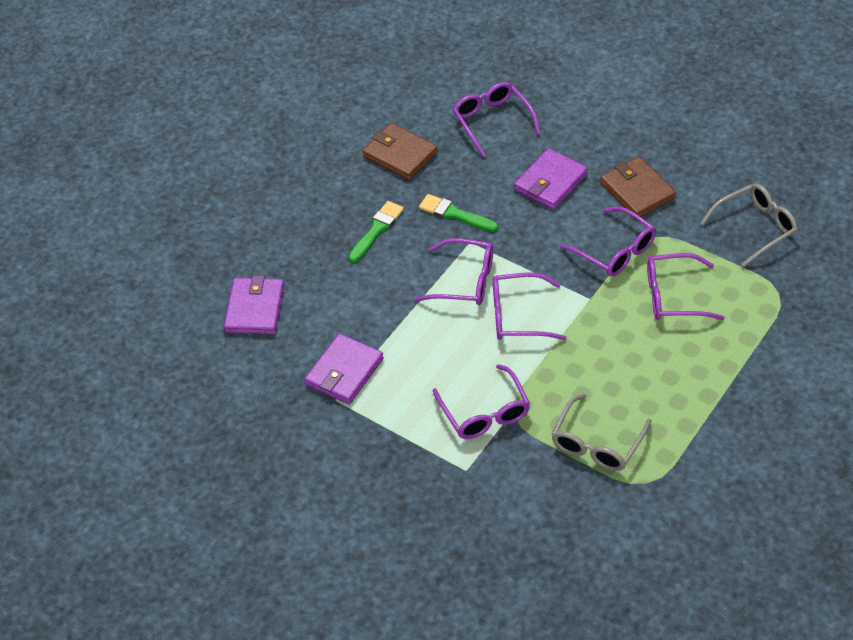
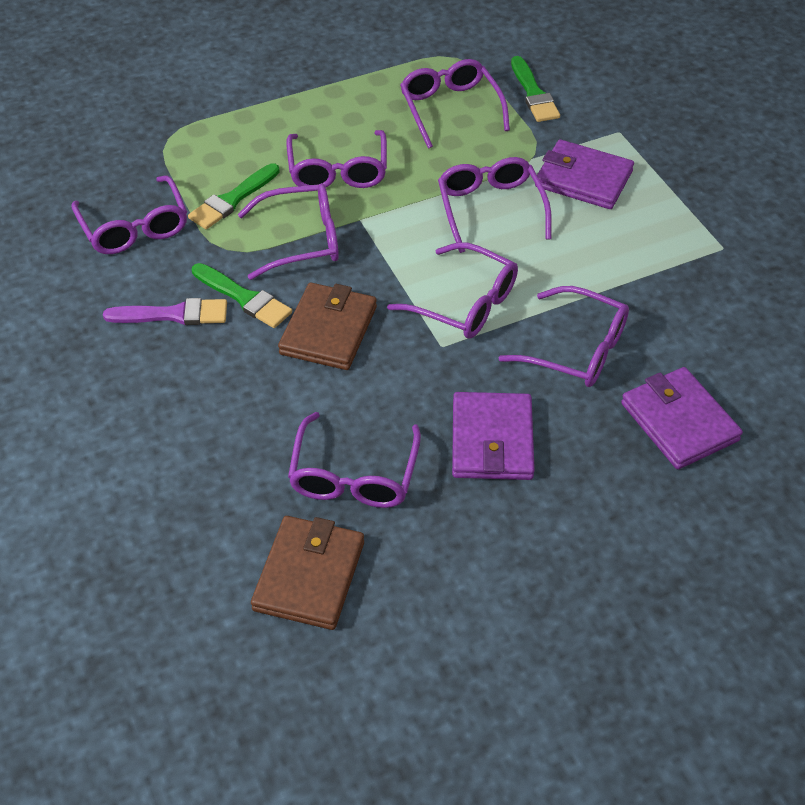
green brush: [348,201,404,263] [419,194,498,232] = 2 -> [188,163,280,229] [192,263,292,328] [511,56,560,122] = 3
grey glasses: [551,393,651,471] [701,183,798,267] = 2 -> none = 0
purple brush: none = 0 -> [103,298,227,325] = 1
purple glasses: [414,238,493,305] [433,364,530,439] [453,82,541,157] [493,272,567,340] [560,207,656,277] [647,253,725,320] = 6 -> [71,175,187,254] [238,183,339,280] [286,130,387,188] [288,412,421,508] [387,242,518,339] [400,59,510,148] [438,157,552,253] [498,286,629,387] = 8

